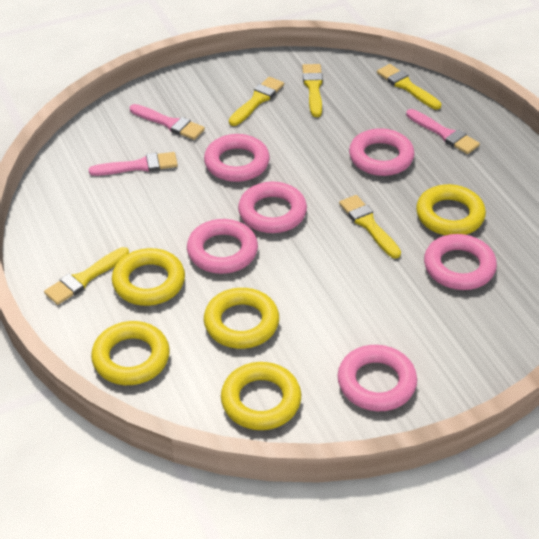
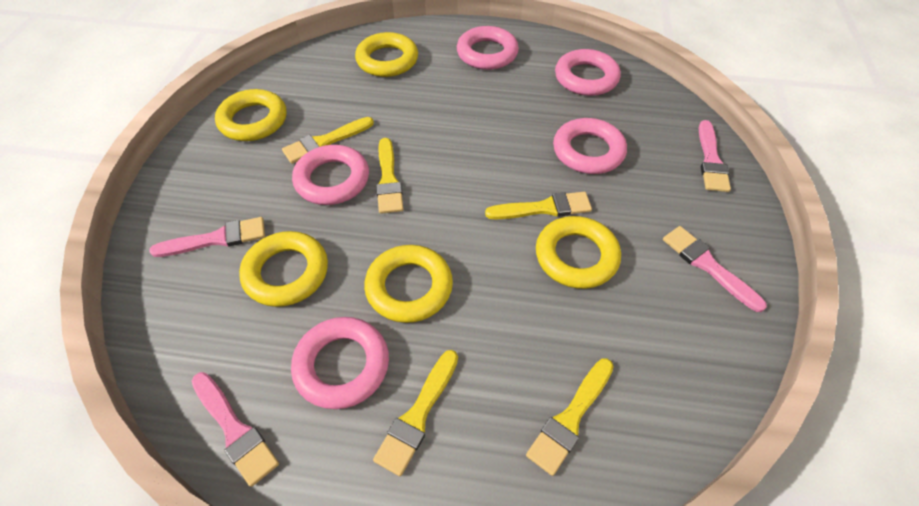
pink brush: [89,152,178,176] [130,104,205,140] [406,109,480,154] = 3 -> [149,217,265,257] [192,372,279,487] [663,226,767,312] [699,120,731,192] = 4
pink ring: [187,219,258,274] [204,134,270,182] [238,181,307,233] [337,345,417,411] [349,128,414,176] [424,234,497,290] = 6 -> [291,317,389,409] [292,145,369,205] [457,26,519,70] [553,118,627,174] [555,49,621,96] = 5

